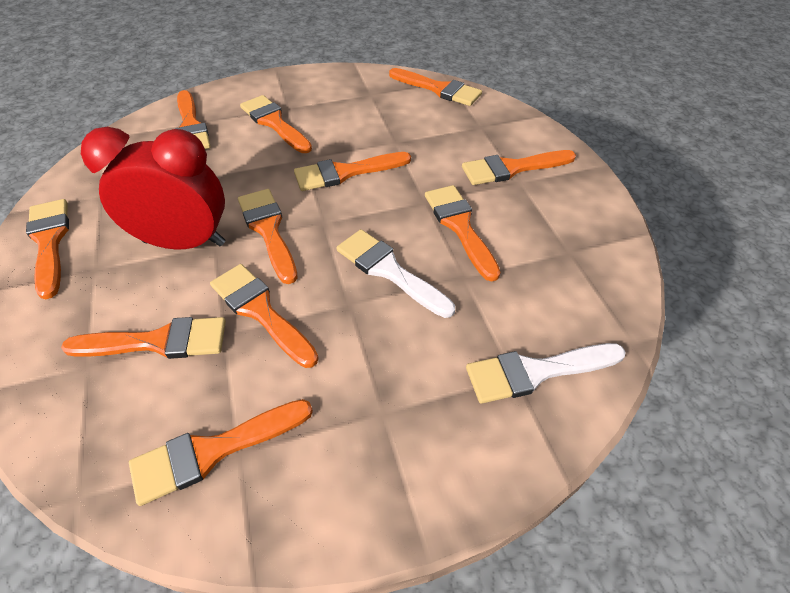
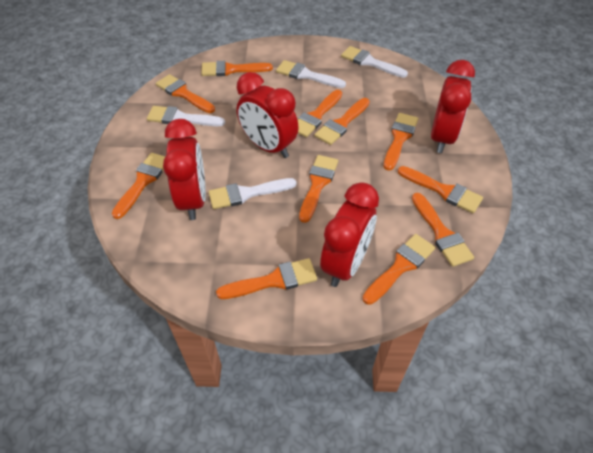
red clock: [81,127,225,250] = 1 -> [163,119,206,220] [236,72,299,158] [320,182,379,287] [431,60,475,153] = 4
white brush: [336,229,455,318] [466,343,626,404] = 2 -> [147,106,225,126] [209,178,296,209] [276,60,346,88] [341,46,408,78] = 4

